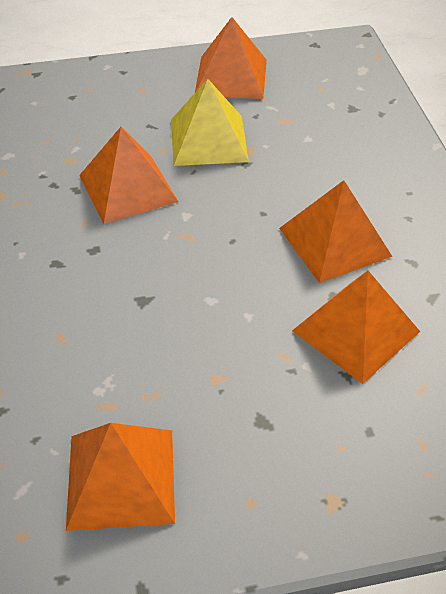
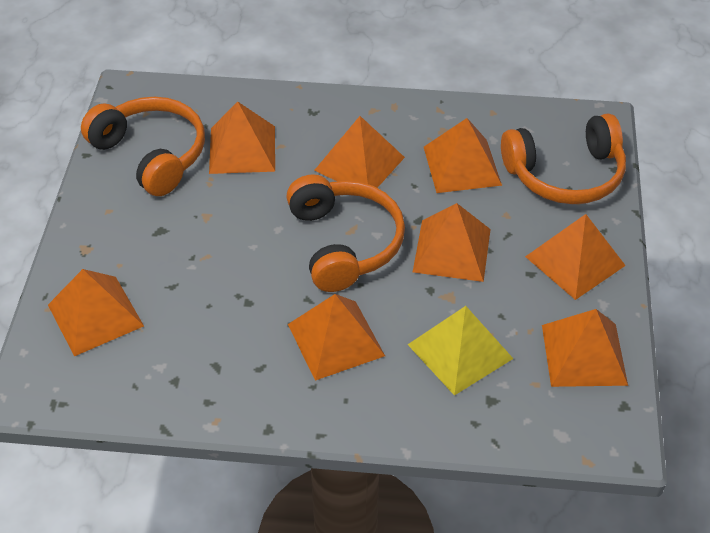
orange headphones: none = 0 -> [81,97,205,196] [286,174,405,292] [501,114,626,204] = 3
orange pyramid: [66,423,175,531] [79,127,178,224] [195,17,267,99] [279,180,392,283] [292,271,420,384] = 5 -> [48,269,144,356] [209,101,275,174] [288,294,385,381] [314,116,405,188] [413,203,491,282] [424,118,502,193] [525,214,626,300] [542,309,628,387] = 8

